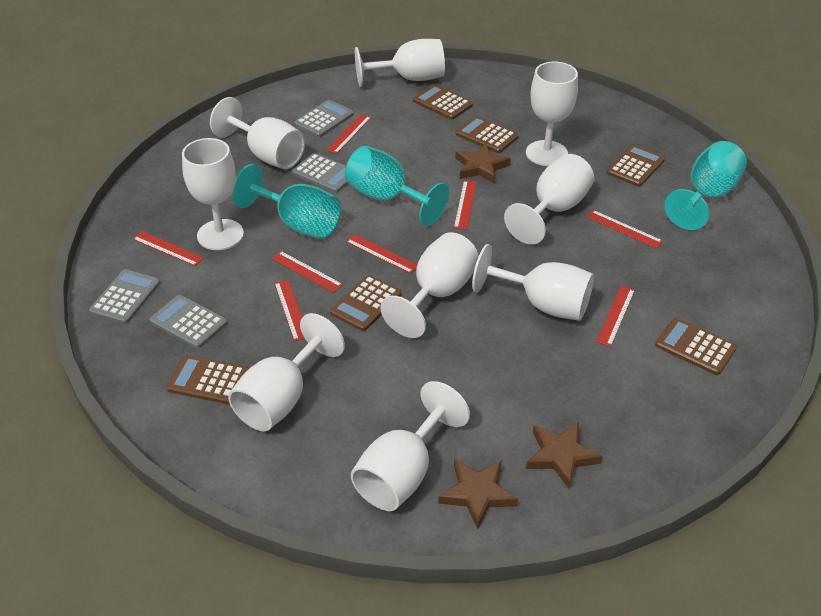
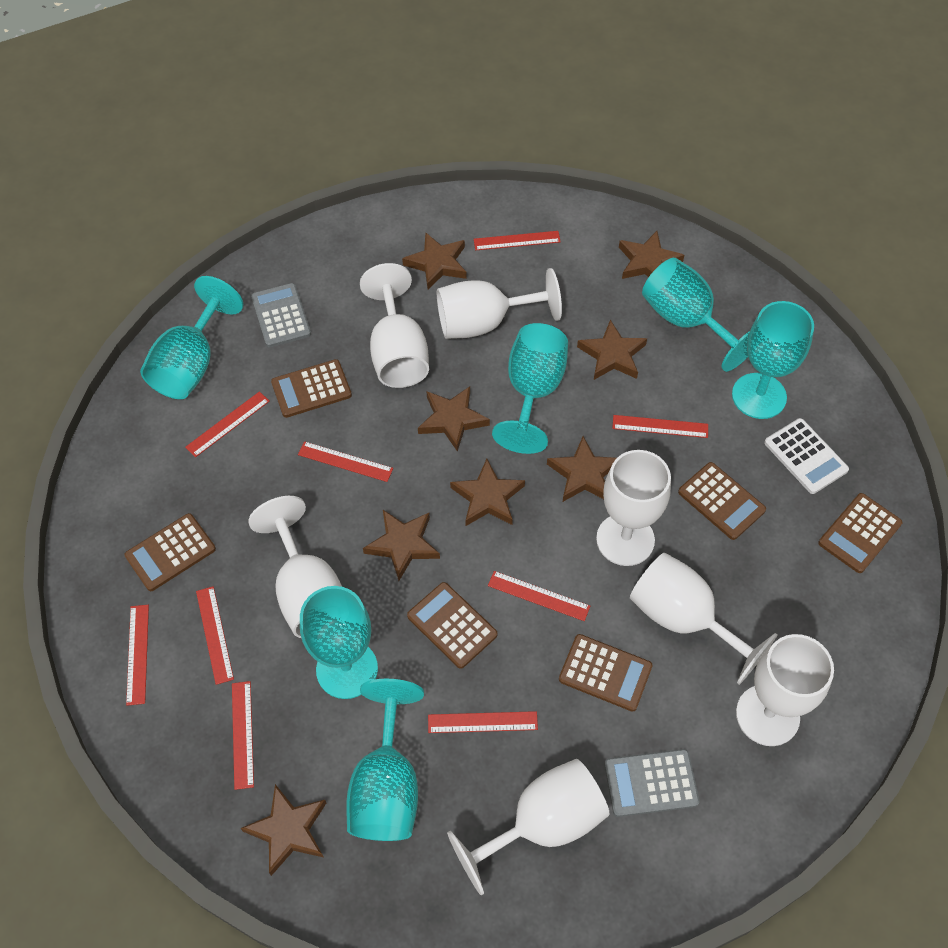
brown star: [438,459,518,529] [455,143,511,183] [526,422,603,489] = 3 -> [241,784,326,876] [363,510,440,581] [402,233,466,290] [418,386,490,452] [450,459,525,526] [547,436,616,502] [577,320,647,380] [619,231,684,279] = 8
grey calculator: [89,269,160,324] [149,295,227,349] [292,153,348,193] [294,100,354,137] = 4 -> [251,283,311,347] [604,749,699,817] = 2
red ruler: [133,231,204,266] [271,251,343,293] [274,280,305,341] [326,114,371,154] [346,234,417,274] [454,180,477,230] [586,210,663,249] [596,286,635,347] = 8 -> [126,605,149,706] [185,391,270,457] [196,586,234,685] [232,681,254,790] [298,441,393,482] [428,711,538,733] [474,231,561,250] [488,571,590,621] [612,415,708,438] = 9
turquoise goblet: [232,164,341,239] [345,146,449,226] [664,141,747,230] = 3 -> [140,276,243,399] [300,586,378,699] [346,679,424,841] [492,323,568,454] [642,258,750,372] [732,301,814,419] = 6
white calculator: none = 0 -> [764,418,849,494] = 1
white goblet: [182,138,244,250] [210,97,305,169] [228,313,345,431] [351,381,470,511] [355,39,445,87] [380,232,479,338] [472,244,594,321] [504,154,594,245] [526,62,578,166] = 9 -> [248,496,342,638] [360,263,429,388] [437,268,562,339] [447,759,609,895] [596,450,671,566] [630,553,778,685] [736,634,834,746] = 7

